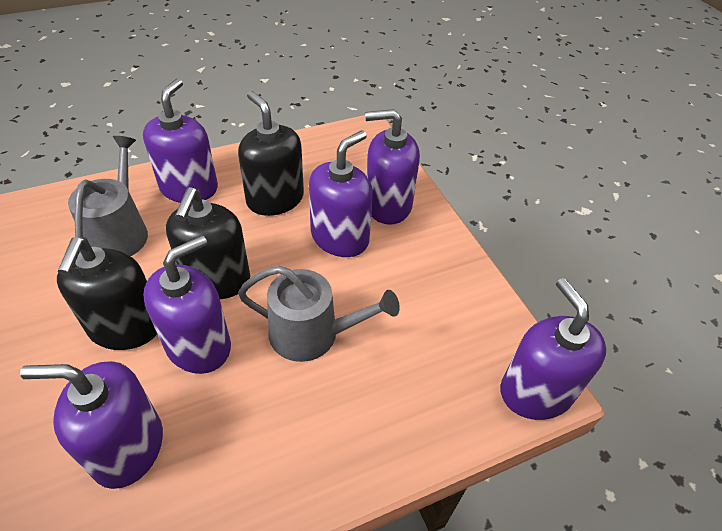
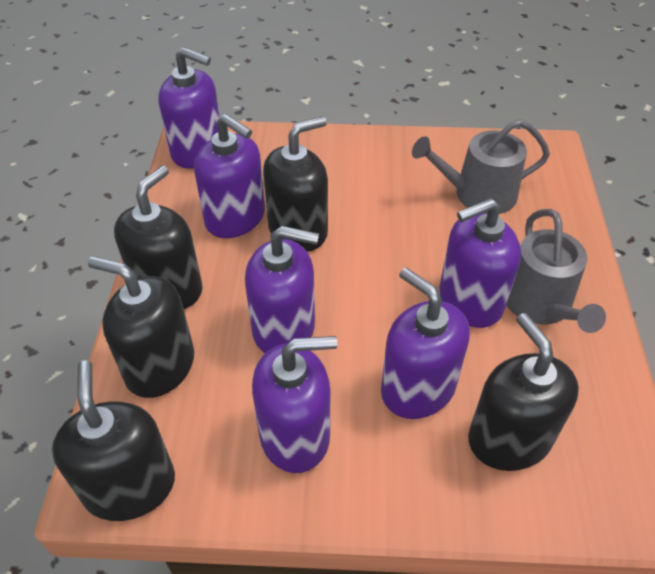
black soap dispenser: [57,237,157,350] [166,187,250,299] [238,91,304,216] = 3 -> [52,360,175,521] [88,256,194,398] [114,166,203,309] [263,116,328,252] [468,313,579,471] = 5

